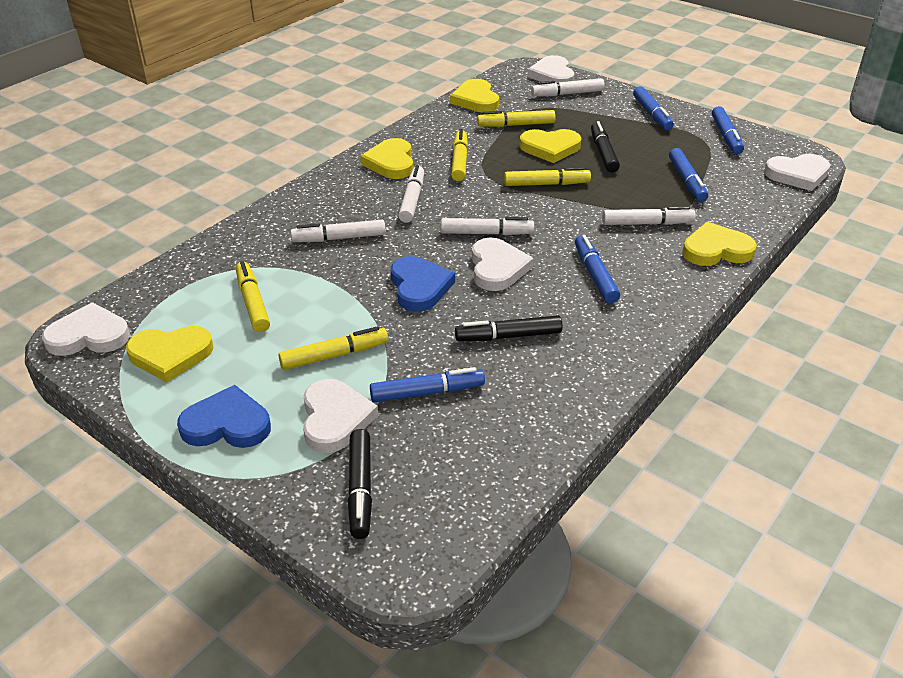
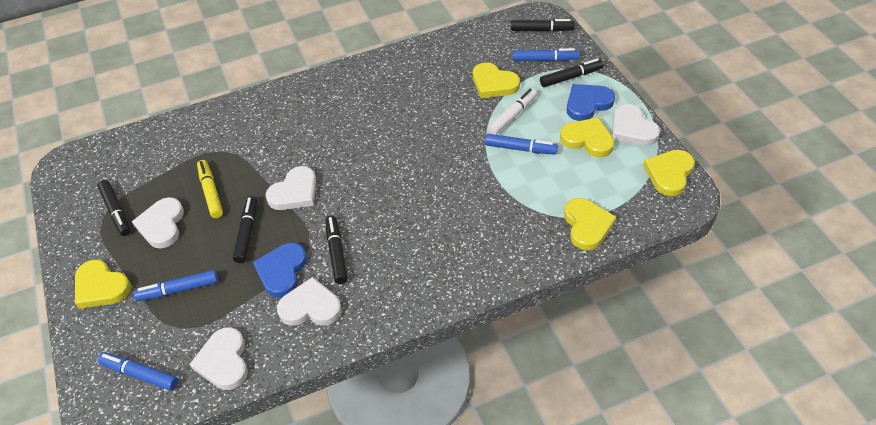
black marker: [348,429,372,539] [455,315,563,341] [591,121,620,172] = 3 -> [97,180,131,236] [233,196,257,263] [325,215,348,284] [511,19,575,32] [540,58,604,87] = 5
blue marker: [370,367,485,402] [575,235,620,303] [633,87,674,130] [669,148,708,202] [712,106,744,154] = 5 -> [97,352,178,391] [133,270,218,301] [485,134,558,155] [513,48,580,62] = 4
white marker: [291,220,386,242] [398,165,424,223] [441,217,534,235] [531,78,604,96] [602,206,696,225] = 5 -> [488,88,537,135] = 1
yellow marker: [236,261,270,332] [278,326,388,370] [451,129,468,181] [477,110,556,127] [504,167,591,186] = 5 -> [197,160,223,218] = 1

